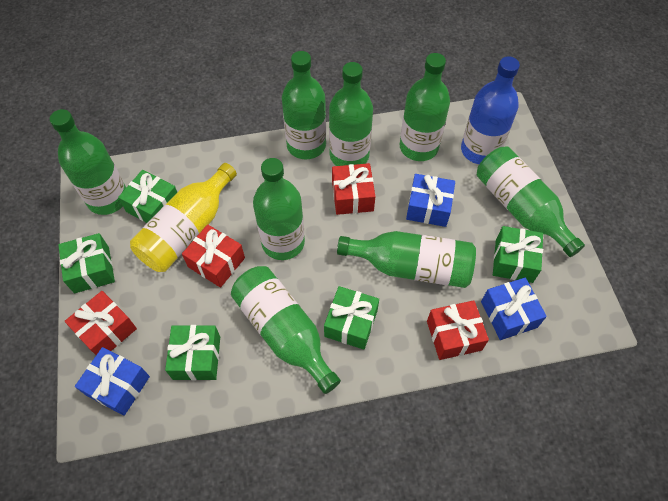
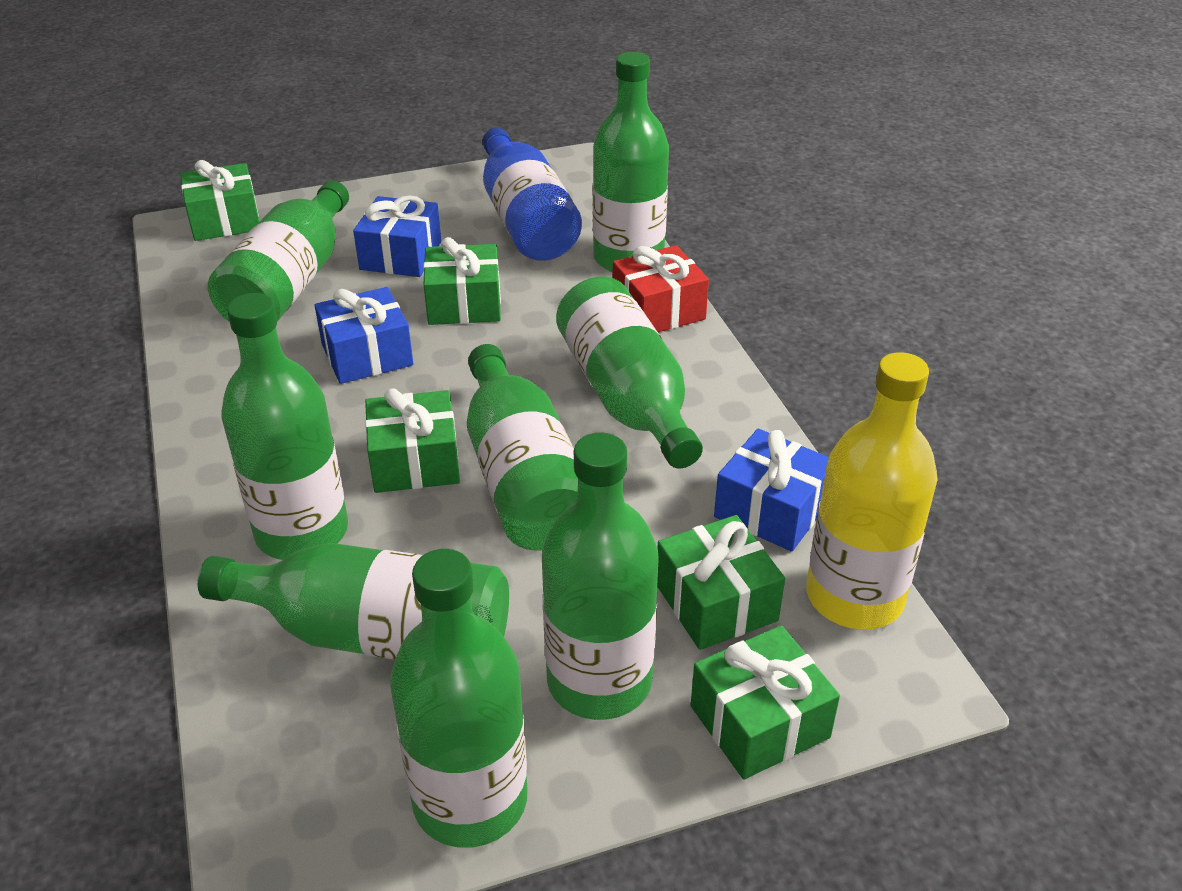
red gift: [65,291,137,355] [182,224,245,288] [332,163,376,215] [427,300,489,360] = 4 -> [613,245,709,332] = 1

